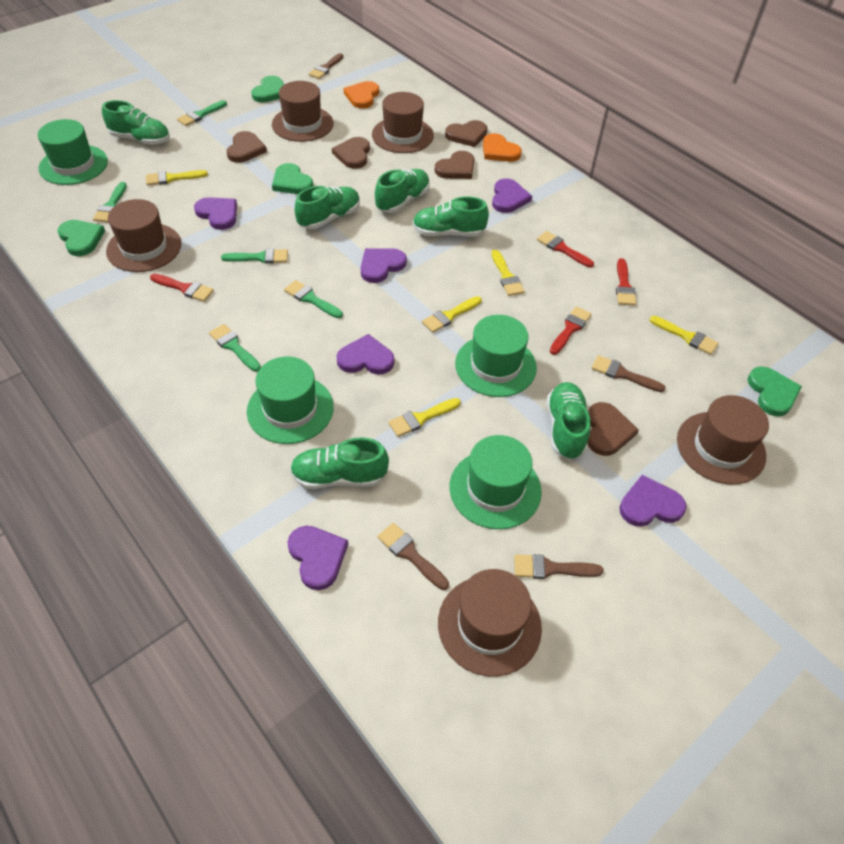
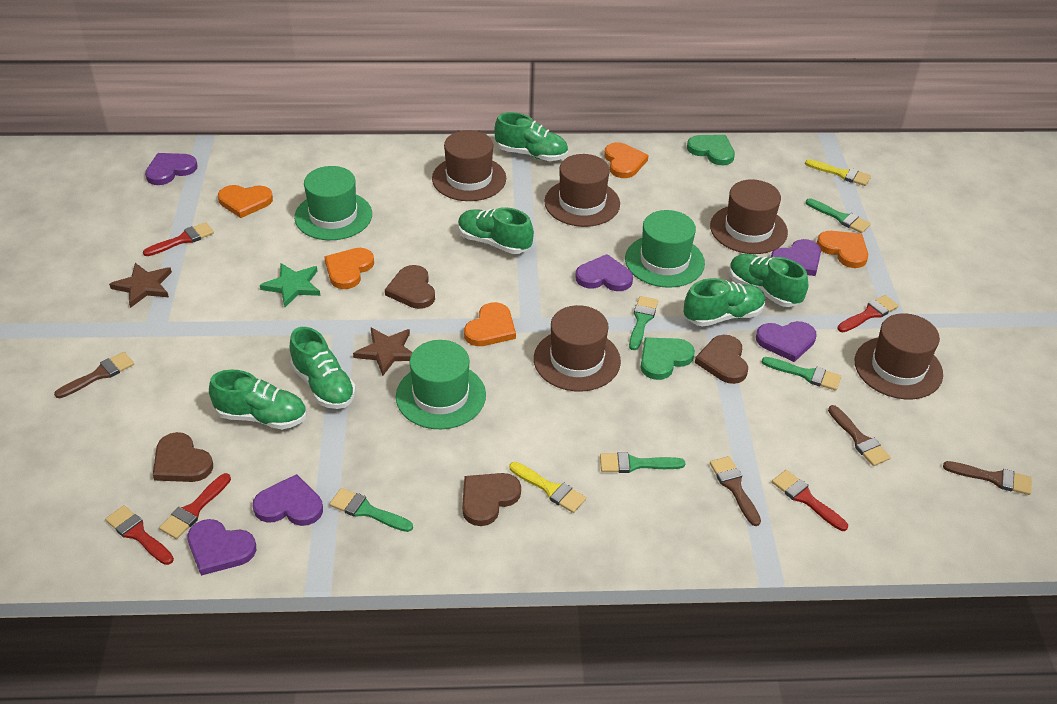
brown heart: [227,131,267,163] [332,137,370,169] [435,151,475,179] [445,120,487,147] [587,402,639,456] = 5 -> [153,432,213,482] [385,265,435,309] [462,473,521,526] [695,335,748,384] = 4
brown star: none = 0 -> [109,263,172,308] [353,328,413,376] = 2
green hat: [38,119,108,185] [247,357,334,444] [450,435,542,529] [455,315,537,397] = 4 -> [294,166,372,240] [396,340,486,429] [625,210,705,288] = 3
green heart: [57,220,105,256] [251,76,284,103] [272,163,313,194] [748,366,802,416] = 4 -> [641,337,695,380] [687,135,735,165] = 2
green star: none = 0 -> [260,263,320,307] = 1
orange heart: [344,81,379,109] [483,133,522,162] = 2 -> [218,185,273,218] [324,248,374,289] [464,302,516,346] [604,142,649,178] [817,231,868,268] = 5
red brush: [150,274,214,302] [537,231,594,268] [549,306,592,355] [616,258,636,306] = 4 -> [105,505,174,565] [143,222,214,256] [159,473,231,539] [772,470,848,531] [837,295,899,332] = 5
yellow brush: [146,170,208,185] [388,398,461,437] [422,296,482,333] [491,250,525,296] [650,316,719,355] = 5 -> [509,462,586,513] [805,159,871,186] = 2

